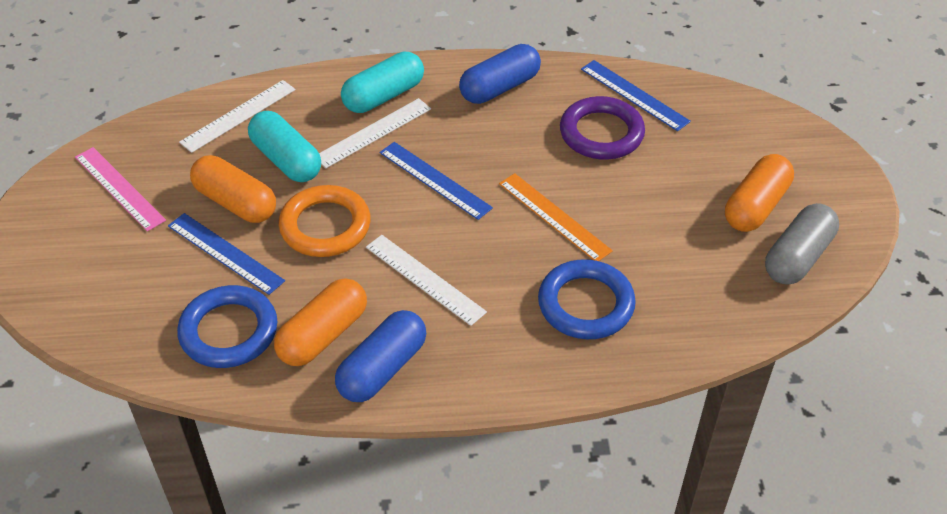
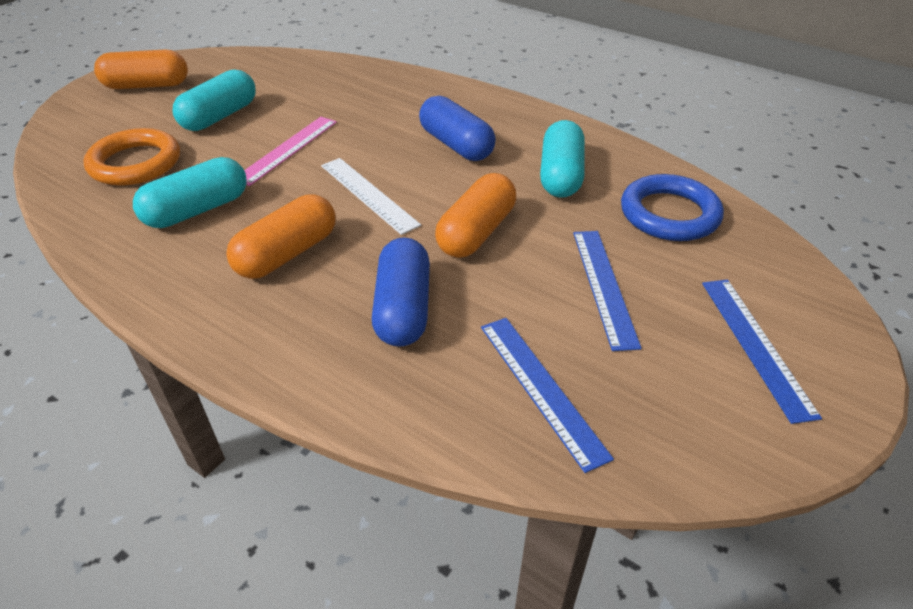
blue ring: [177,285,277,368] [538,259,636,339] = 2 -> [621,174,724,241] = 1
grey capsule: [765,203,839,285] = 1 -> none = 0
orange ruler: [499,173,613,261] = 1 -> none = 0
purple ring: [560,96,645,160] = 1 -> none = 0
turquoise capsule: [248,111,321,182] [341,52,424,113] = 2 -> [133,157,247,228] [172,69,256,131] [540,120,585,198] = 3
white ruler: [179,80,296,153] [319,98,431,168] [366,235,487,326] = 3 -> [321,158,421,235] = 1

